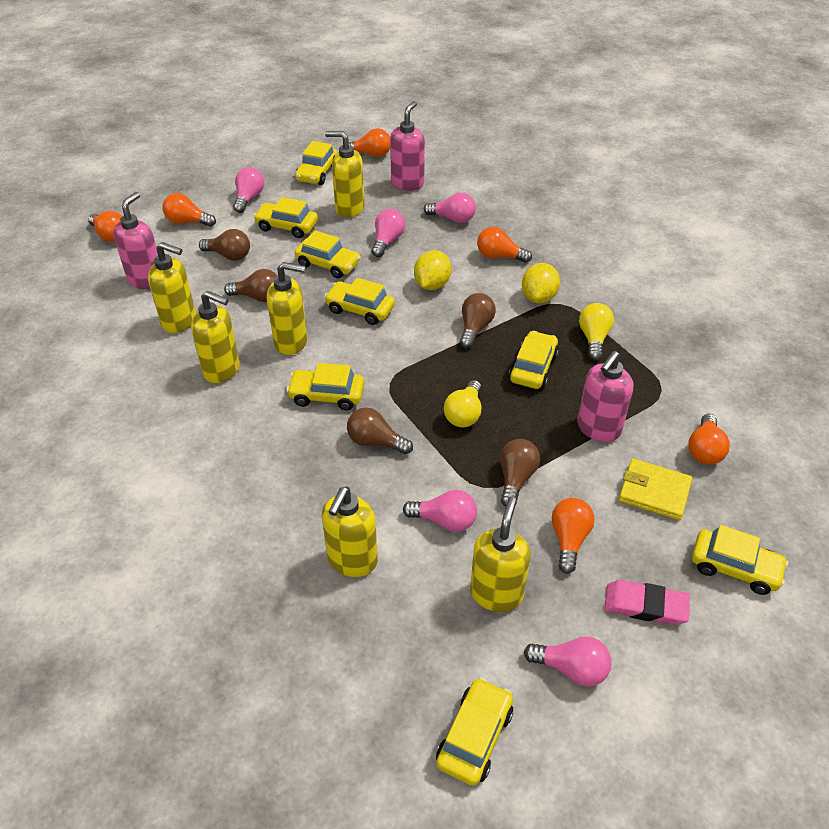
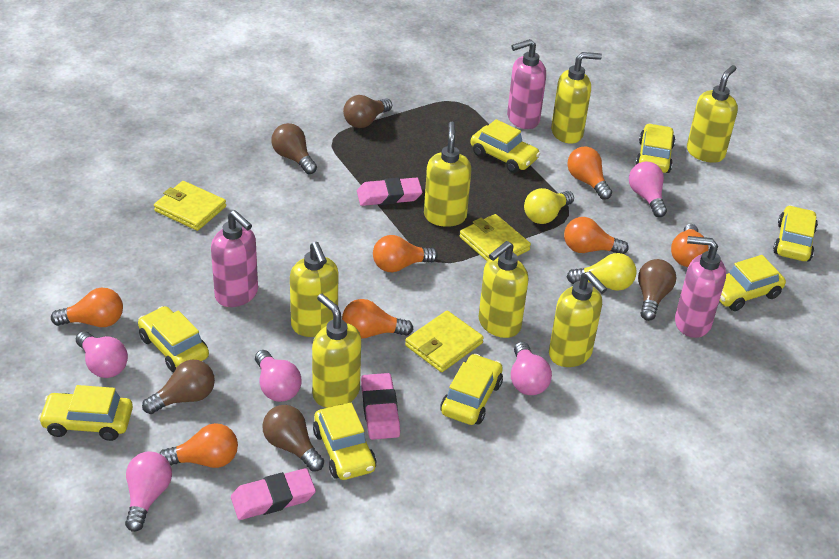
orange light bulb: [88,211,122,242] [162,193,216,227] [349,128,390,157] [477,227,532,263] [552,498,594,574] [688,414,730,465] = 6 -> [51,288,123,327] [159,423,238,468] [342,299,413,338] [373,235,438,272] [564,217,629,254] [567,146,612,200] [671,224,709,267] = 7
pink eraser: [604,580,690,625] = 1 -> [231,468,316,520] [357,178,423,206] [361,373,400,440] = 3
yellow lemon: [414,250,451,290] [522,263,560,303] = 2 -> none = 0
yellow soap dispenser: [148,242,196,333] [191,290,240,383] [267,262,308,355] [322,487,378,577] [325,131,365,218] [470,497,531,612] = 6 -> [290,242,338,337] [312,294,361,408] [424,122,472,227] [478,241,528,338] [549,271,607,367] [551,52,602,144] [687,65,738,163] = 7
yellow wallet: [619,459,692,520] = 1 -> [154,181,226,231] [405,310,484,372] [459,214,531,261] = 3

